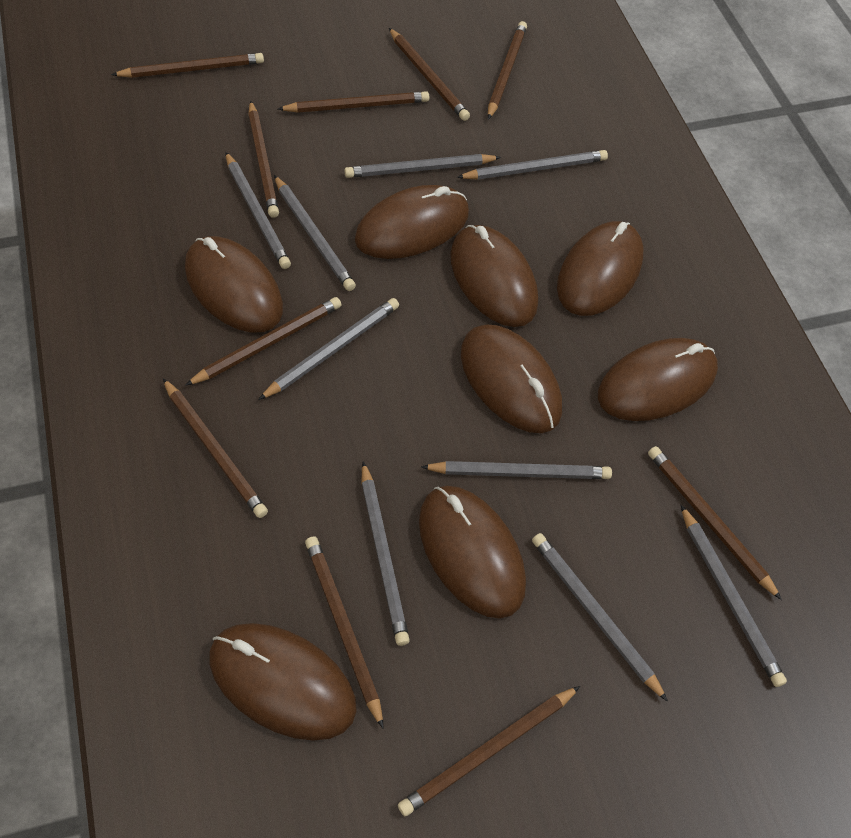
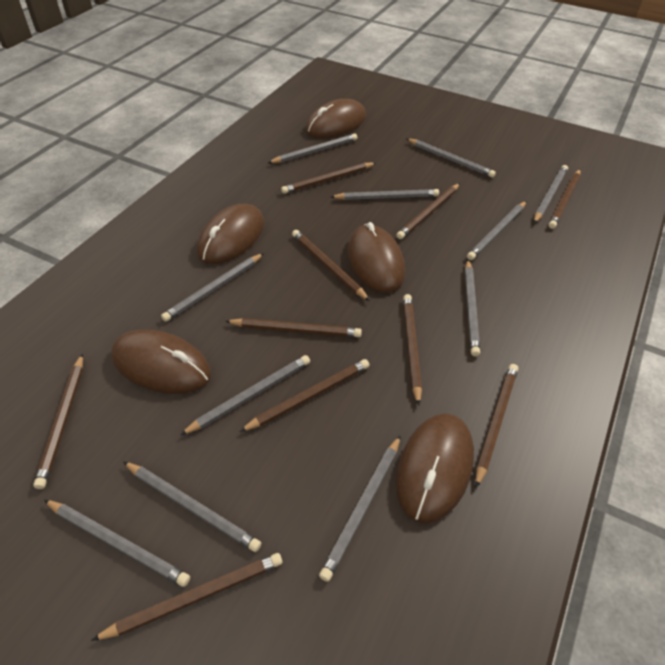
brown mouse: [185,236,283,333] [210,623,357,741] [355,185,469,259] [419,486,526,618] [450,225,538,327] [461,325,562,433] [557,221,644,316] [598,338,718,421] = 8 -> [111,330,211,394] [197,204,264,264] [306,99,366,138] [348,222,405,293] [396,413,474,523] = 5
grey pencil: [225,152,291,269] [258,298,399,400] [274,175,356,291] [344,154,501,178] [362,461,410,646] [421,461,612,479] [457,150,608,180] [532,533,668,702] [681,505,787,687] = 9 -> [44,500,190,587] [123,461,261,552] [161,253,264,322] [180,355,310,435] [268,133,357,163] [319,435,401,582] [331,189,439,200] [406,138,496,178] [465,260,480,357] [467,201,527,260] [534,165,568,223] = 11

